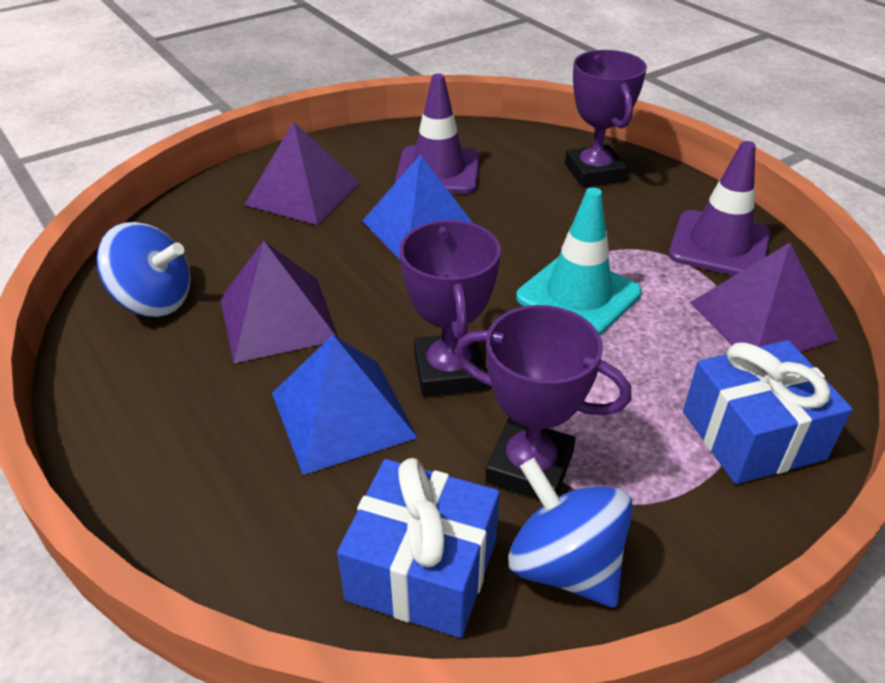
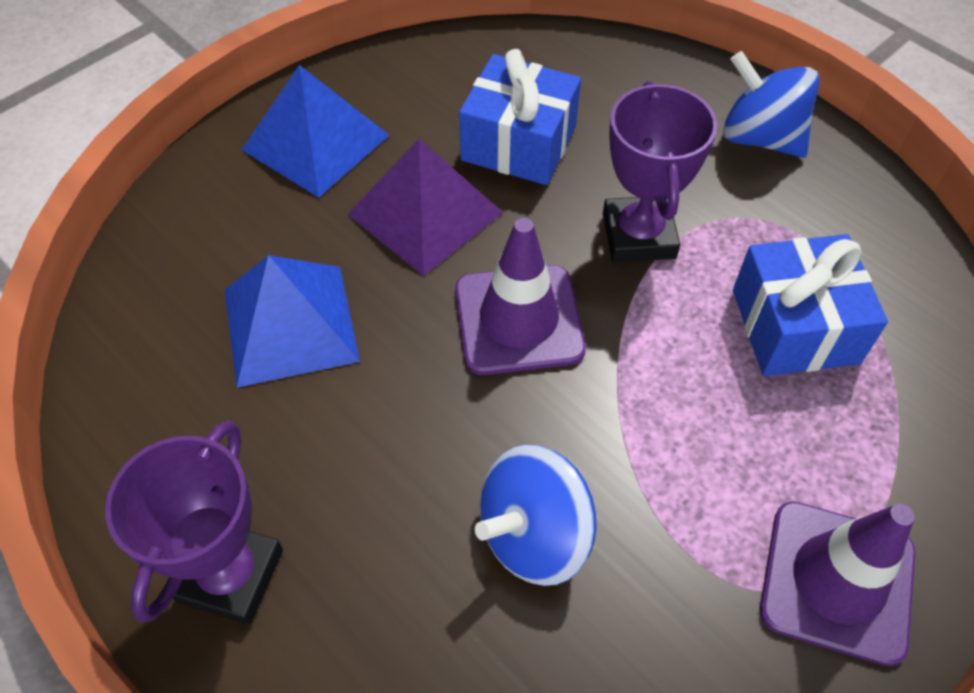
purple pyramid: [220,241,338,363] [244,122,360,225] [690,243,839,352] = 3 -> [347,139,503,276] = 1
purple trophy: [400,220,501,397] [455,305,631,500] [565,50,647,187] = 3 -> [105,420,283,625] [603,81,717,263] = 2
turquoise traffic cone: [516,187,642,335] = 1 -> none = 0

